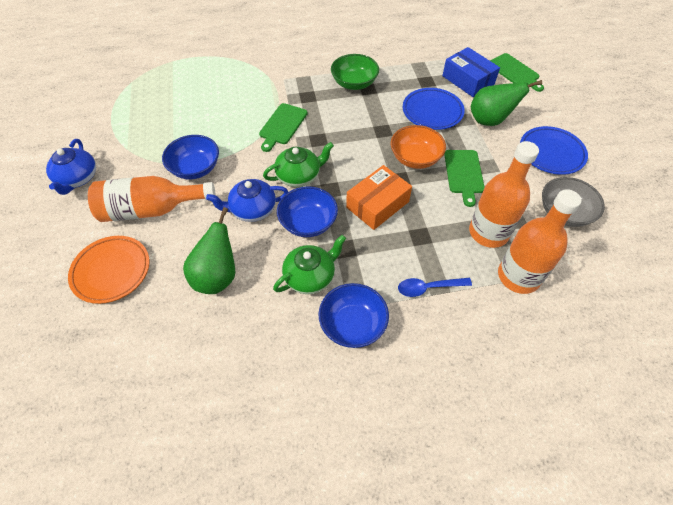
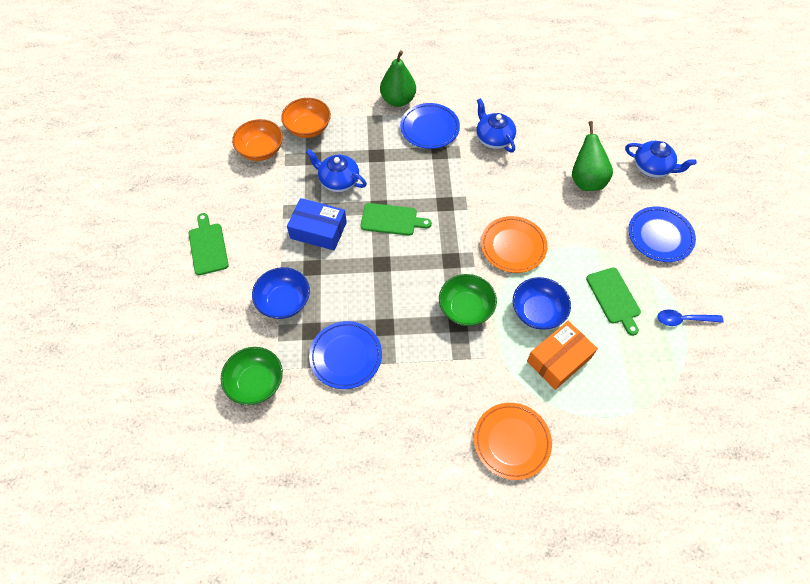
blue bowl: [162,135,219,179] [277,186,338,237] [318,283,389,348] = 3 -> [252,267,310,319] [513,277,571,330] = 2
blue plate: [403,88,465,130] [520,126,588,175] = 2 -> [309,321,382,389] [400,103,460,149] [629,206,696,262] = 3
blue teapot: [46,139,96,195] [206,179,288,222] = 2 -> [306,149,367,192] [476,98,516,153] [625,141,697,178] = 3
green bowl: [331,54,379,90] = 1 -> [221,347,283,405] [439,274,497,326] = 2
green teapot: [263,142,334,187] [273,235,346,294] = 2 -> none = 0
grey bowl: [542,177,605,227] = 1 -> none = 0
orange bottle: [88,176,216,222] [469,141,539,248] [498,189,582,294] = 3 -> none = 0
orange bowl: [391,125,446,169] = 1 -> [232,119,283,161] [281,98,331,138] = 2
orange plate: [68,236,150,304] = 1 -> [474,403,552,480] [481,216,547,273] = 2

